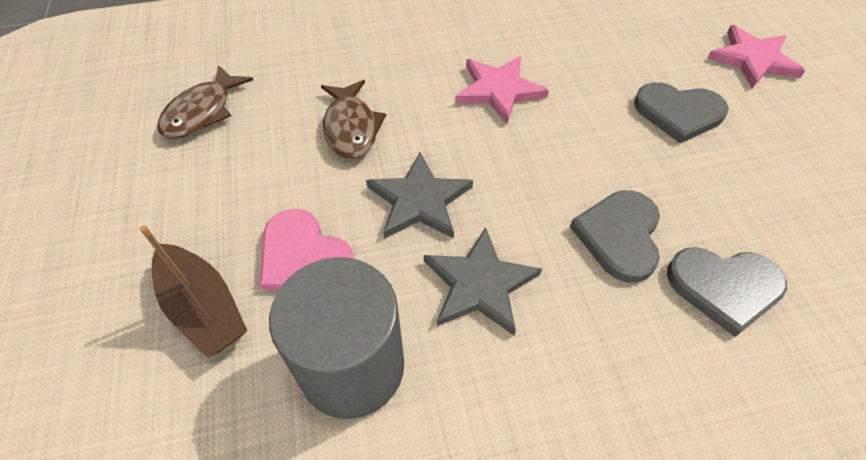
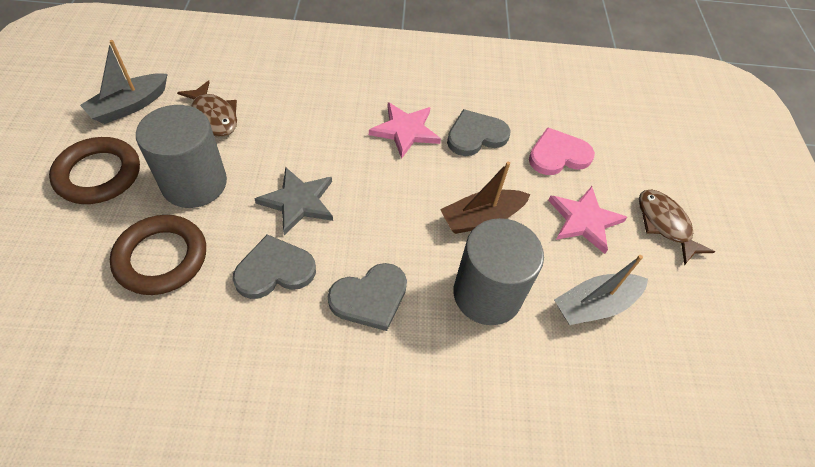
brown ring: none = 0 -> [49,137,140,204] [110,215,206,295] = 2
grey boat: none = 0 -> [80,40,167,124] [554,255,648,325] = 2
grey cylinder: [269,257,404,419] = 1 -> [136,105,227,208] [453,218,544,325] = 2
grey star: [366,152,473,239] [424,227,542,335] = 2 -> [254,167,333,235] = 1

